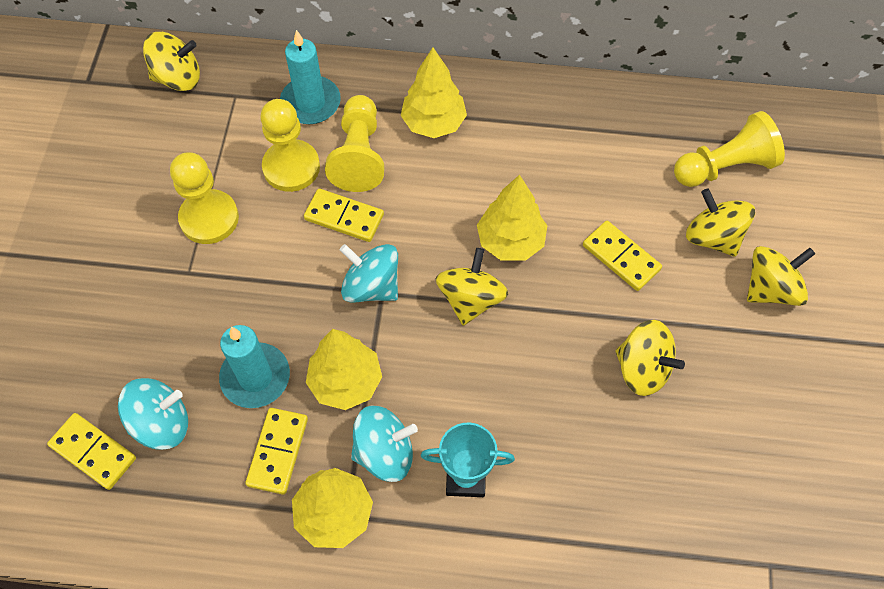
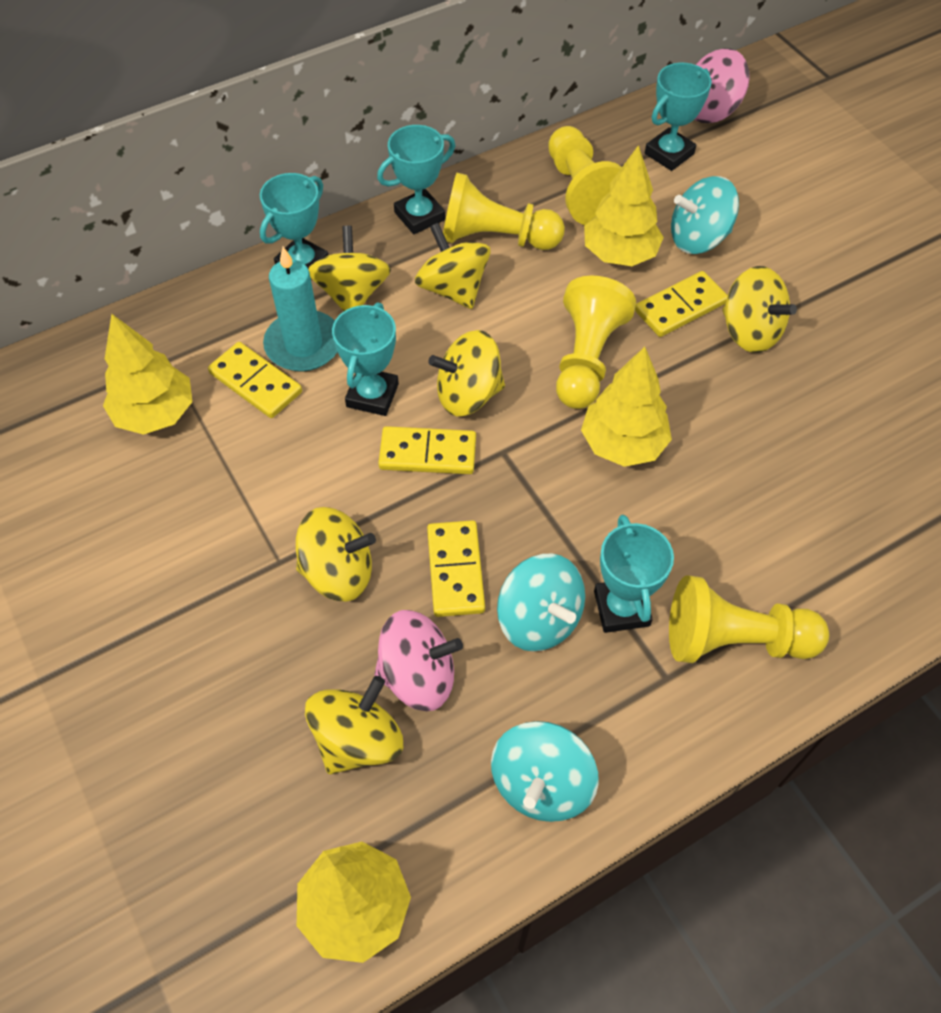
pink spinning top: none = 0 -> [374,610,463,711] [694,48,750,123] = 2
turquoise candle: [219,325,290,408] [280,30,341,124] = 2 -> [263,247,337,372] = 1
turquoise trophy: [421,422,515,497] = 1 -> [260,173,328,269] [332,302,399,416] [377,125,455,234] [594,515,674,633] [645,63,712,171] = 5
yellow spinning top: [143,32,200,91] [436,248,508,326] [615,320,685,396] [686,189,755,256] [747,246,815,306] = 5 -> [296,507,376,601] [305,676,403,774] [308,226,391,311] [415,223,491,309] [428,330,505,416] [722,266,797,353] = 6

